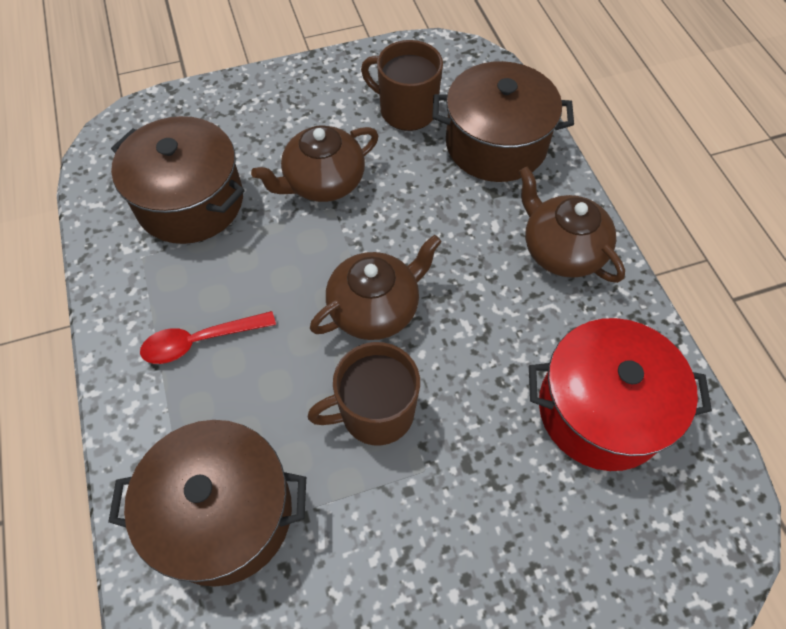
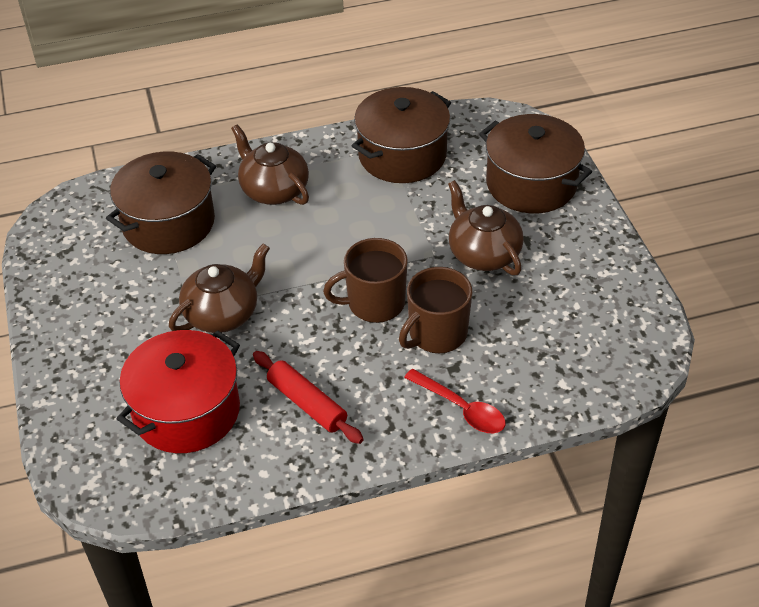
red rolling pin: none = 0 -> [253,351,364,444] = 1

